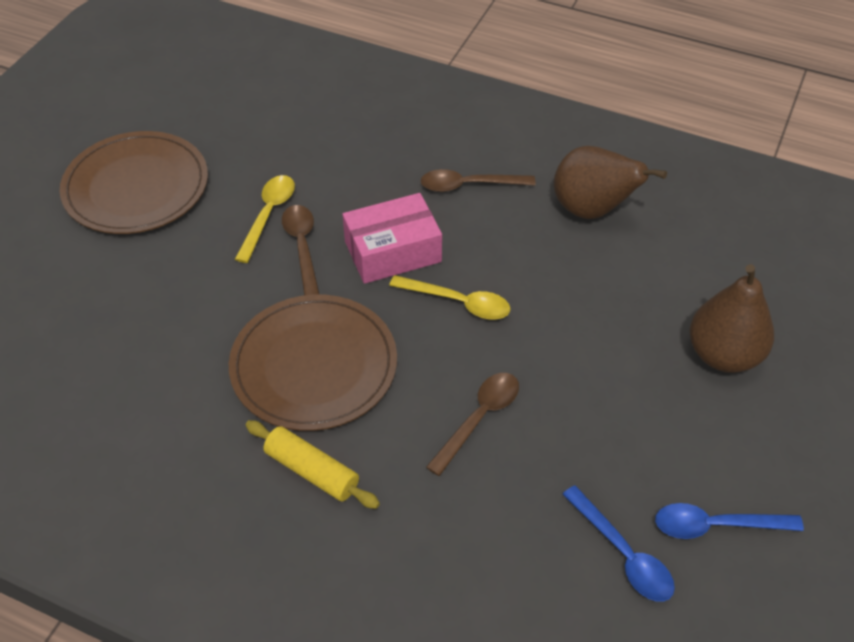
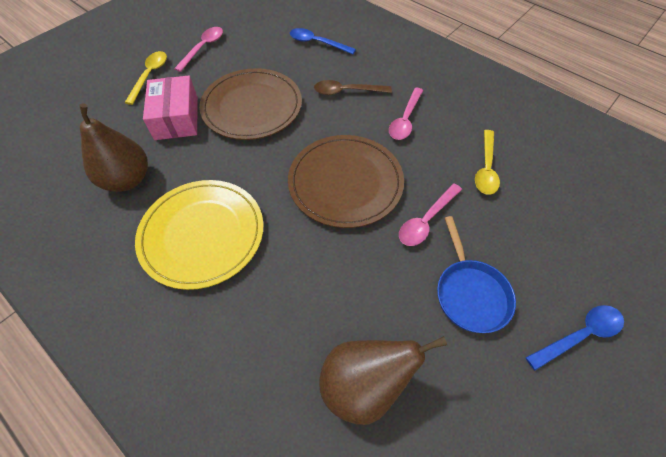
blue pan: none = 0 -> [437,216,516,333] = 1
brown spoon: [282,205,320,295] [421,169,536,192] [426,373,519,476] = 3 -> [314,80,392,95] = 1
pink spoon: none = 0 -> [174,27,223,72] [389,88,423,140] [399,183,462,246] = 3
yellow plate: none = 0 -> [135,180,264,290] = 1
yellow rolling pin: [246,420,380,509] = 1 -> none = 0

